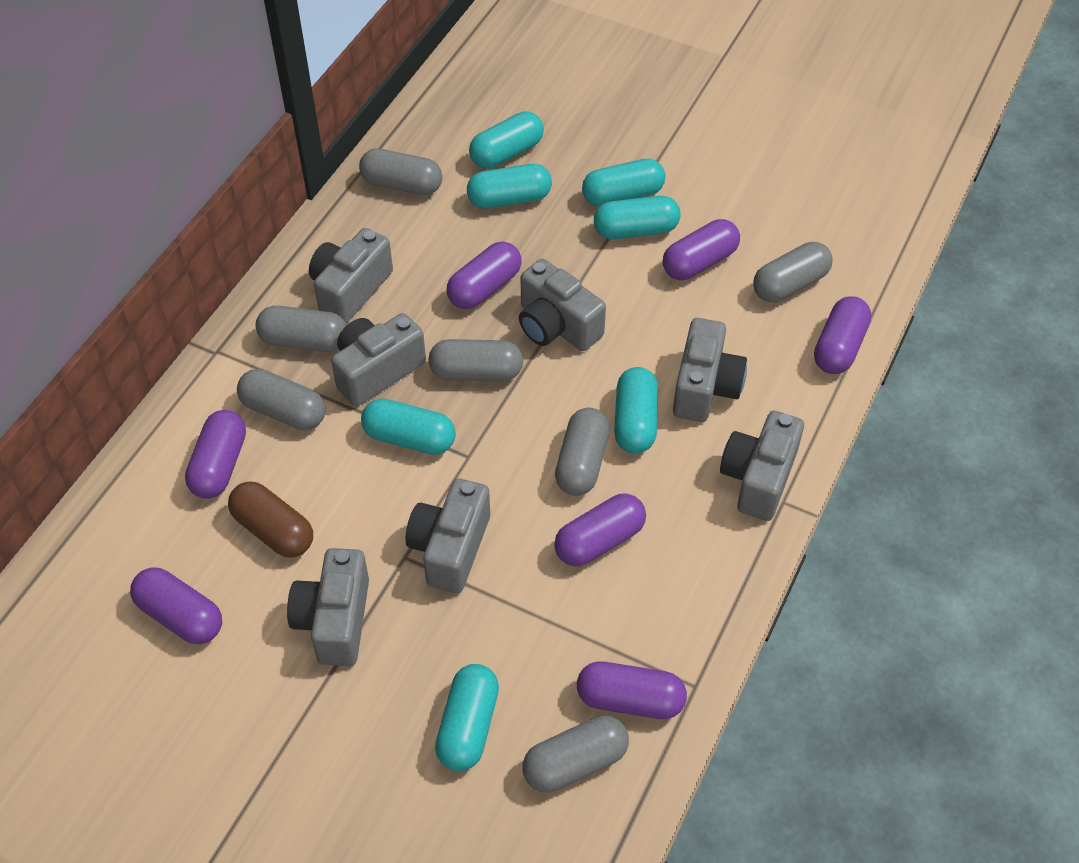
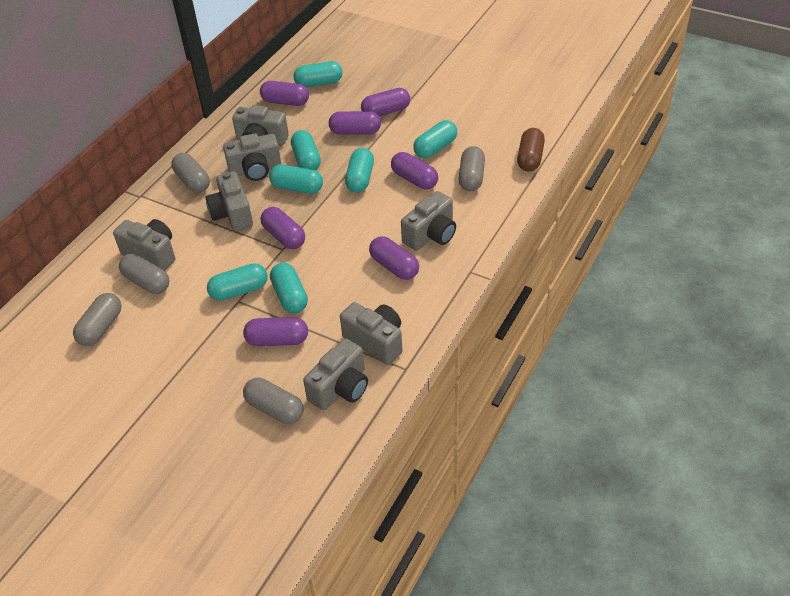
grey capsule: [237,369,326,430] [256,306,347,352] [359,148,442,195] [428,339,523,381] [522,716,629,793] [555,408,610,496] [753,242,833,302] = 7 -> [73,293,122,346] [119,253,169,294] [171,153,210,193] [243,378,304,424] [459,146,485,191] = 5

